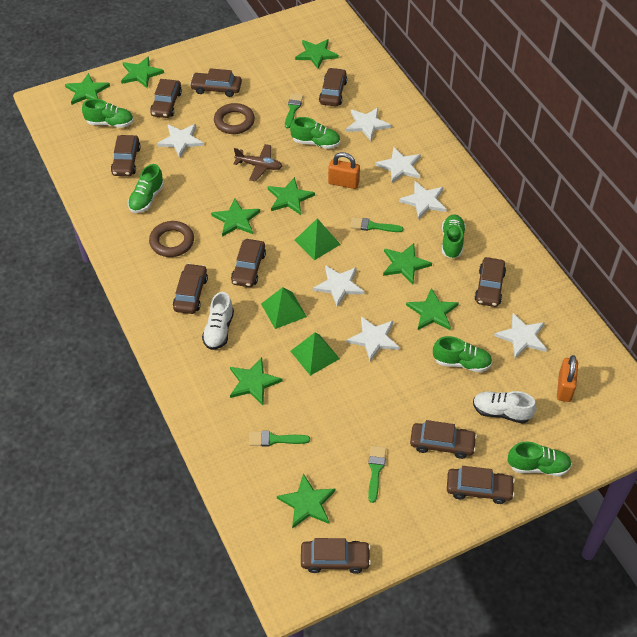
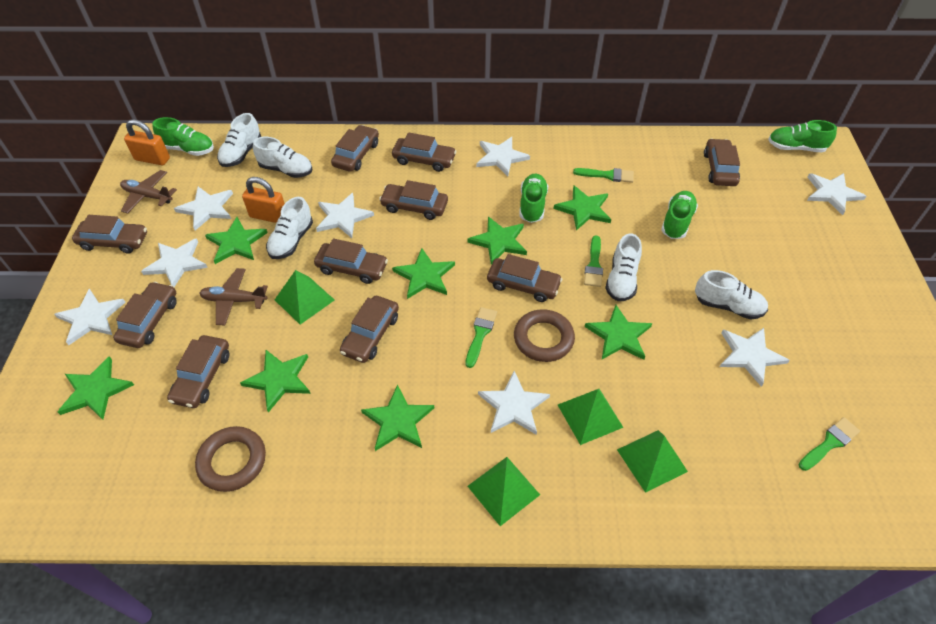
brown plane: [234,144,283,182] = 1 -> [120,170,177,214] [199,268,268,326] = 2
green pyramid: [261,287,307,329] [290,333,340,376] [294,218,341,260] = 3 -> [275,270,334,325] [468,457,540,526] [558,389,624,445] [617,430,688,493] = 4
green shoe: [82,99,134,128] [128,164,164,213] [290,117,340,149] [433,336,492,372] [442,214,466,259] [507,442,572,477] = 6 -> [152,117,214,156] [519,174,548,223] [661,191,698,239] [768,120,837,152] = 4
green star: [65,73,110,105] [121,56,164,88] [211,198,260,237] [230,357,283,405] [268,177,315,215] [277,474,335,529] [295,39,339,69] [383,243,432,284] [406,288,459,330] = 9 -> [58,356,134,420] [205,217,268,264] [240,350,311,412] [361,384,434,451] [392,248,455,299] [468,217,527,265] [553,186,611,230] [585,305,652,360] = 8
white shoe: [202,292,234,350] [473,391,536,424] = 2 -> [217,113,261,167] [253,137,312,178] [266,197,313,259] [605,234,642,301] [695,270,768,319] = 5
white star: [157,124,204,158] [313,265,365,307] [346,107,391,141] [346,316,400,361] [375,147,421,183] [399,181,447,220] [494,313,547,358] = 7 -> [54,289,126,345] [141,238,208,287] [174,186,233,231] [316,193,374,238] [476,137,530,176] [478,371,550,435] [720,328,790,387] [807,173,866,215] = 8

